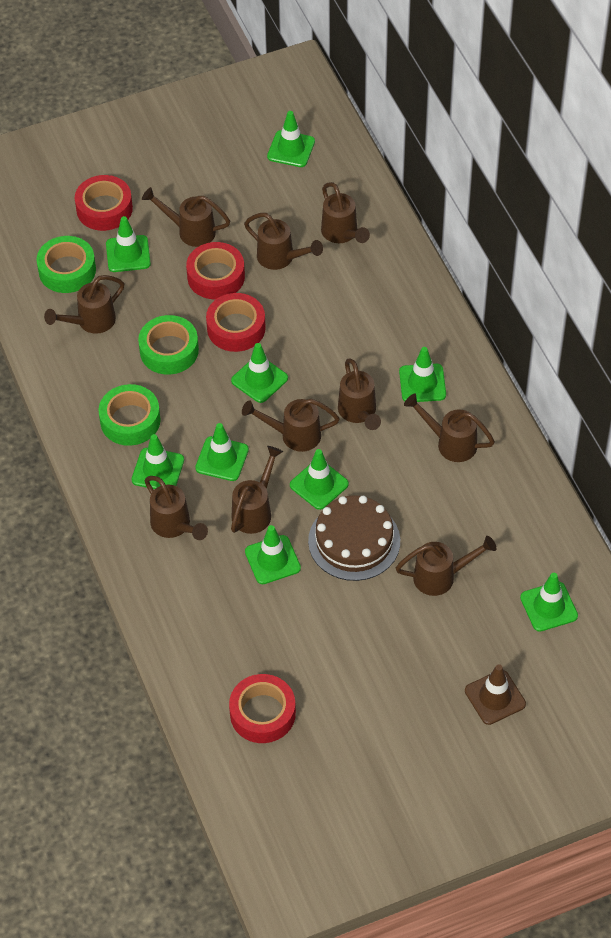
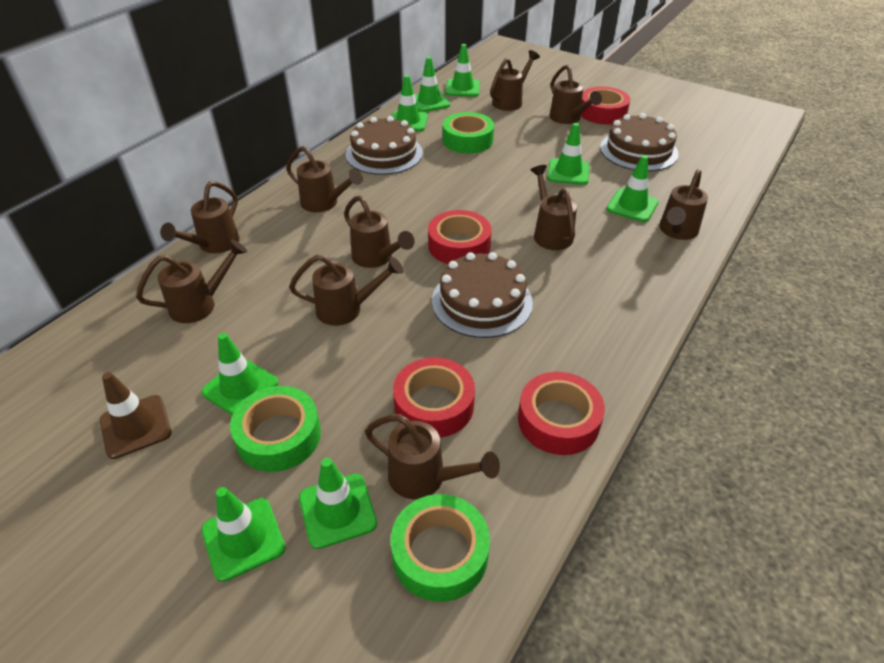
brown cake: [308,495,400,581] = 1 -> [346,116,423,175] [432,252,533,338] [600,113,679,171] = 3
green traffic cone: [106,216,151,272] [132,434,184,489] [195,423,249,481] [231,343,288,403] [245,525,301,584] [267,111,315,167] [290,449,349,510] [399,347,446,402] [520,573,578,632] = 9 -> [201,333,278,415] [201,487,286,582] [299,458,377,549] [392,75,428,131] [415,57,450,112] [445,44,480,97] [547,123,589,185] [607,155,659,222] = 8

